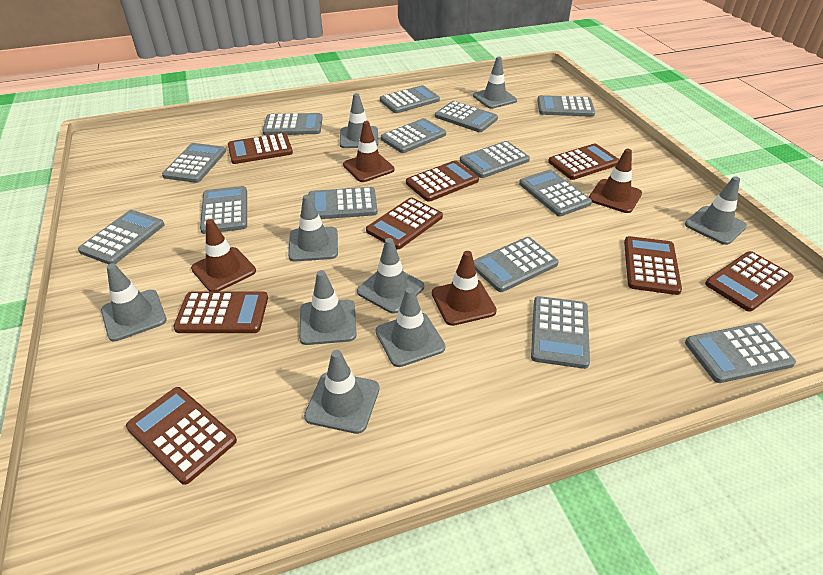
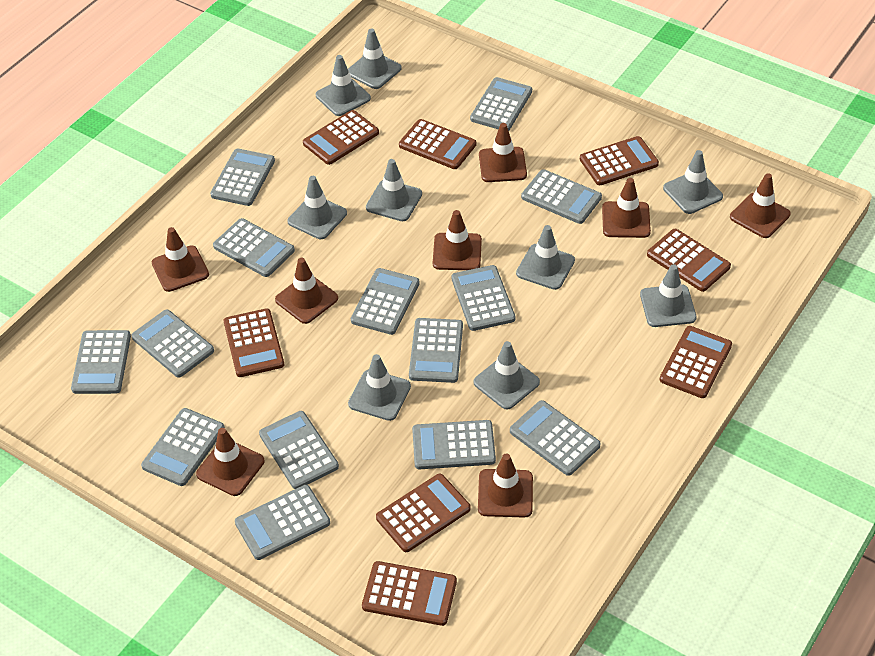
brown traffic cone: [191,219,256,292] [343,121,395,182] [432,251,497,326] [589,149,642,213] = 4 -> [152,227,209,292] [196,428,265,496] [275,258,338,324] [433,210,482,270] [478,454,533,518] [479,123,527,182] [602,178,651,238] [730,173,790,238] = 8

